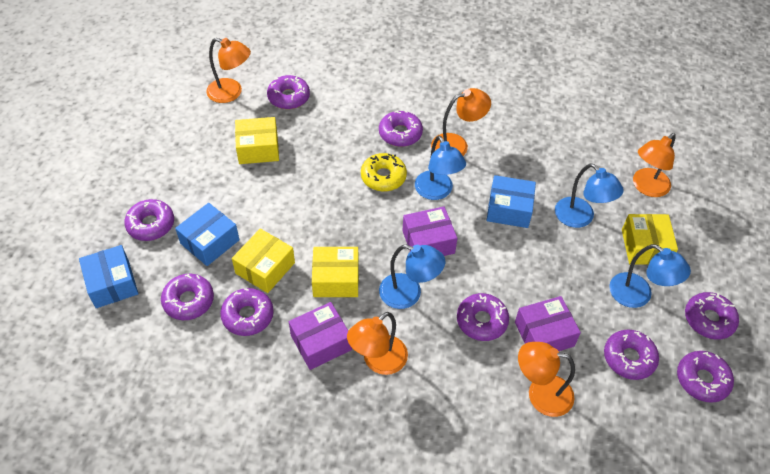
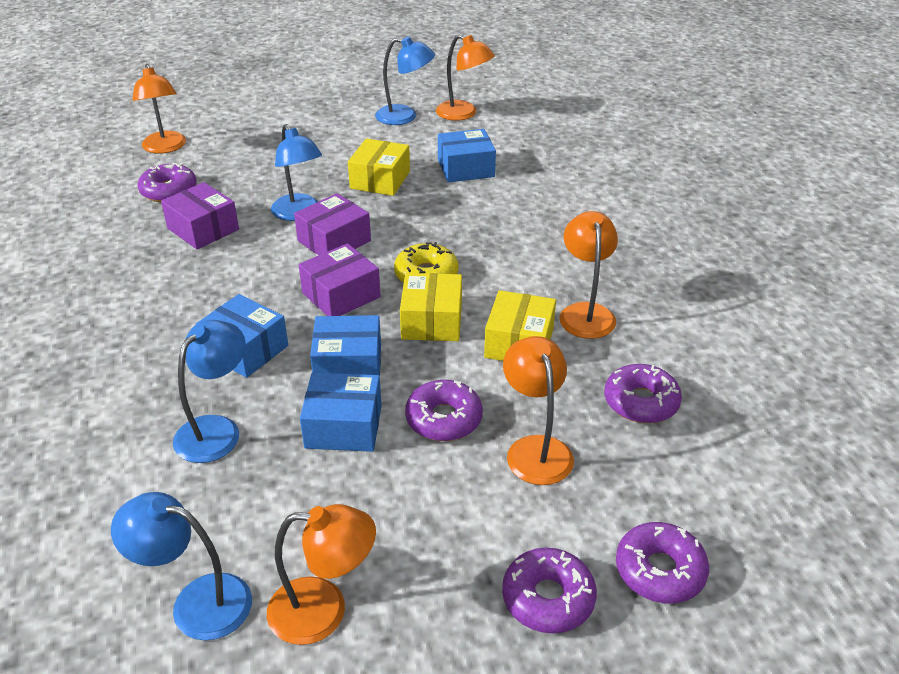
blue box: [79,245,138,308] [175,203,240,266] [487,175,536,228] = 3 -> [195,294,288,378] [300,372,382,452] [310,315,381,376] [438,129,496,182] = 4
purple donut: [124,199,174,241] [161,274,214,320] [220,288,274,336] [267,75,310,109] [379,110,423,147] [457,293,509,341] [604,330,659,380] [677,351,734,403] [685,292,739,340] = 9 -> [138,163,197,202] [405,380,483,441] [502,548,597,633] [604,364,682,423] [616,522,709,603] = 5
yellow box: [232,229,295,293] [235,117,279,164] [312,247,359,297] [622,214,678,265] = 4 -> [348,138,410,196] [400,273,462,341] [484,290,556,361] = 3

